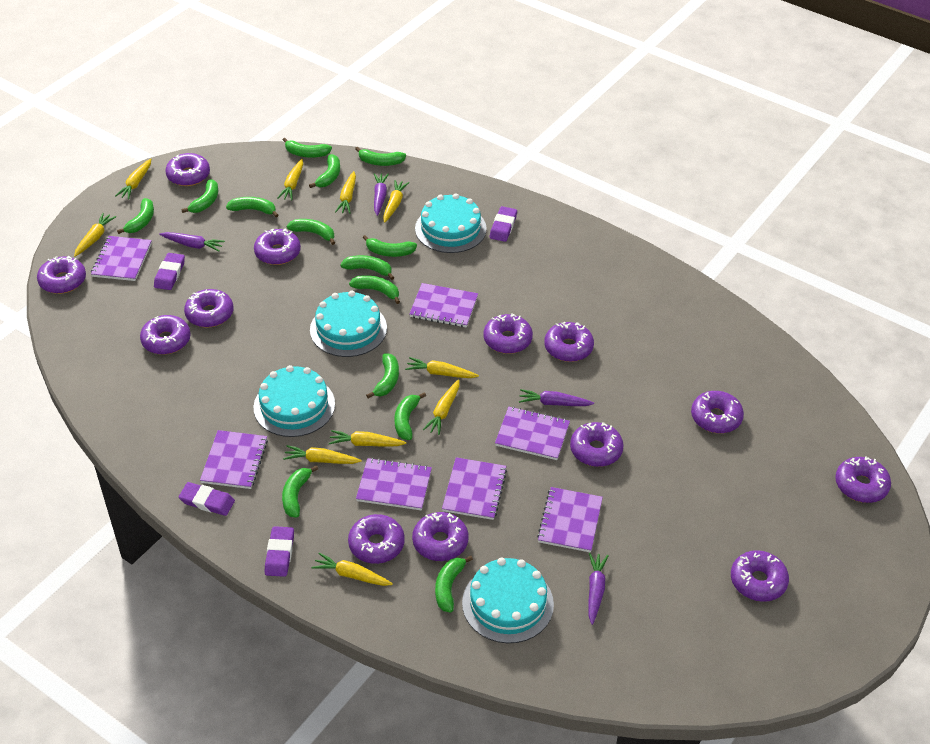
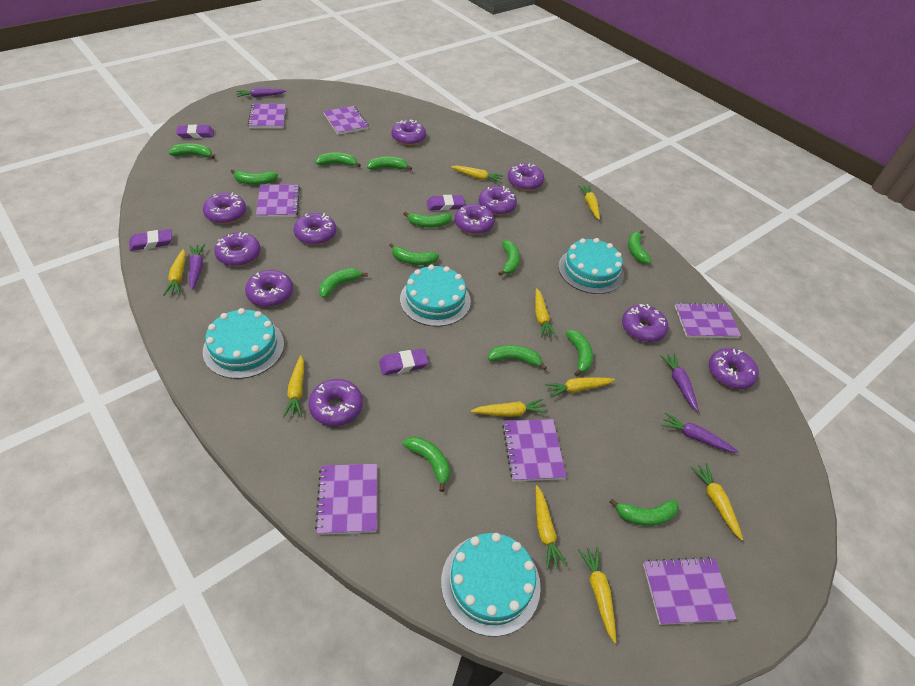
green banana: [117,198,154,234] [181,179,218,213] [226,197,279,217] [282,465,318,518] [283,138,332,158] [287,219,335,245] [309,154,340,188] [341,255,394,280] [349,275,400,304] [355,147,406,166] [362,235,417,257] [366,353,399,398] [394,392,426,440] [435,556,473,613] = 14 -> [168,143,215,159] [231,169,278,185] [315,152,361,167] [319,268,368,298] [367,157,412,170] [389,243,439,265] [403,436,450,492] [404,212,452,227] [488,345,547,370] [498,240,520,276] [566,330,593,376] [609,499,679,526] [628,230,652,264] = 13
purple donut: [37,256,86,294] [140,315,191,355] [165,153,210,186] [184,289,233,328] [254,229,301,265] [348,514,405,564] [412,512,469,561] [483,313,533,354] [544,322,594,362] [570,422,624,467] [691,391,744,433] [731,550,789,602] [835,456,891,503] = 13 -> [203,192,246,224] [214,232,261,266] [245,270,293,307] [294,213,336,245] [308,379,363,426] [391,119,426,145] [455,204,495,234] [479,186,517,215] [508,163,544,191] [622,304,668,342] [709,348,759,389] = 11

